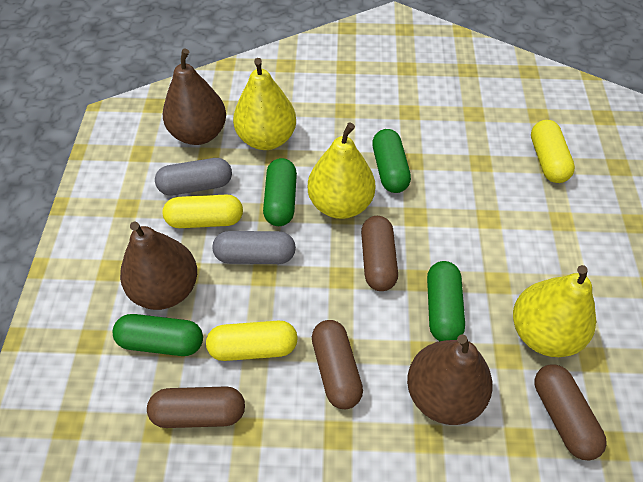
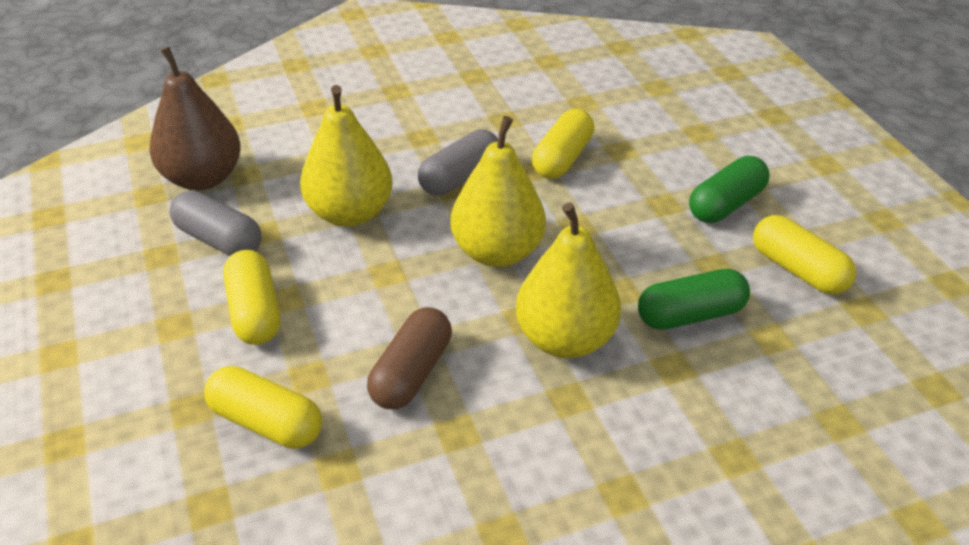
brown capsule: [147,386,245,428] [312,320,363,409] [361,216,398,291] [535,365,607,460] = 4 -> [367,307,452,409] = 1
brown pear: [120,221,197,310] [163,48,226,145] [407,334,493,425] = 3 -> [149,46,241,191] = 1
green capsule: [112,314,203,356] [263,158,297,226] [372,129,411,193] [427,261,465,341] = 4 -> [638,269,750,330] [689,156,770,223] = 2
yellow capsule: [163,194,243,228] [206,321,298,361] [531,120,575,183] = 3 -> [204,366,322,449] [223,250,280,345] [532,109,594,179] [753,215,856,294] = 4

